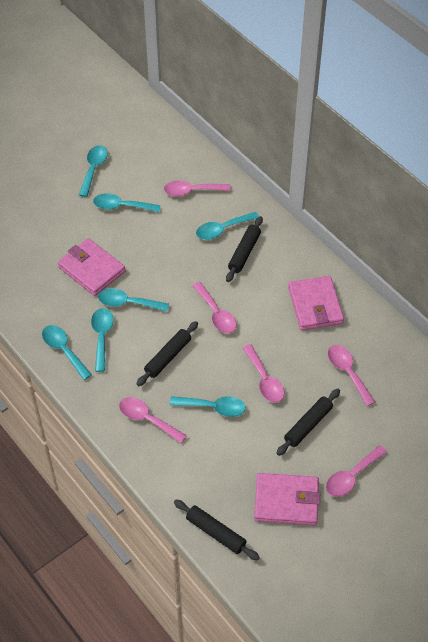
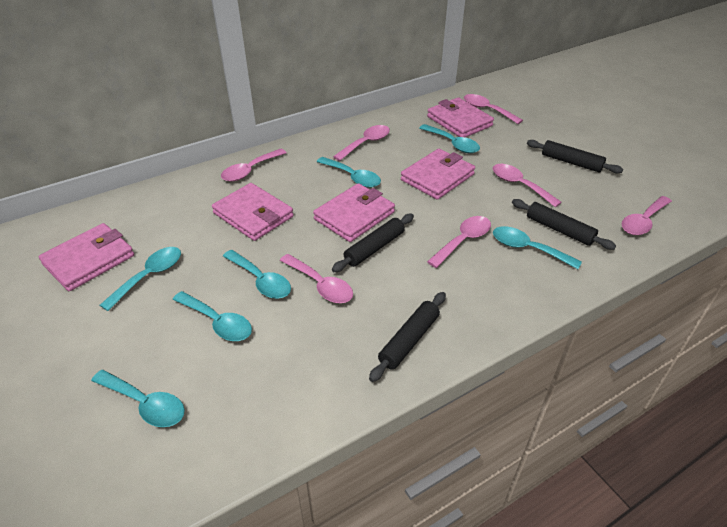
pink spoon: [119,397,187,443] [164,180,231,196] [193,282,237,334] [243,344,284,403] [326,445,387,497] [328,345,375,406] = 6 -> [221,149,287,182] [280,254,353,303] [333,125,390,161] [427,216,491,268] [464,94,523,124] [493,164,562,207] [622,196,672,235] = 7
pink wallet: [58,238,125,296] [254,473,320,526] [288,276,344,330] = 3 -> [39,223,134,291] [212,183,294,241] [313,183,395,242] [401,149,475,200] [427,97,494,137] = 5

